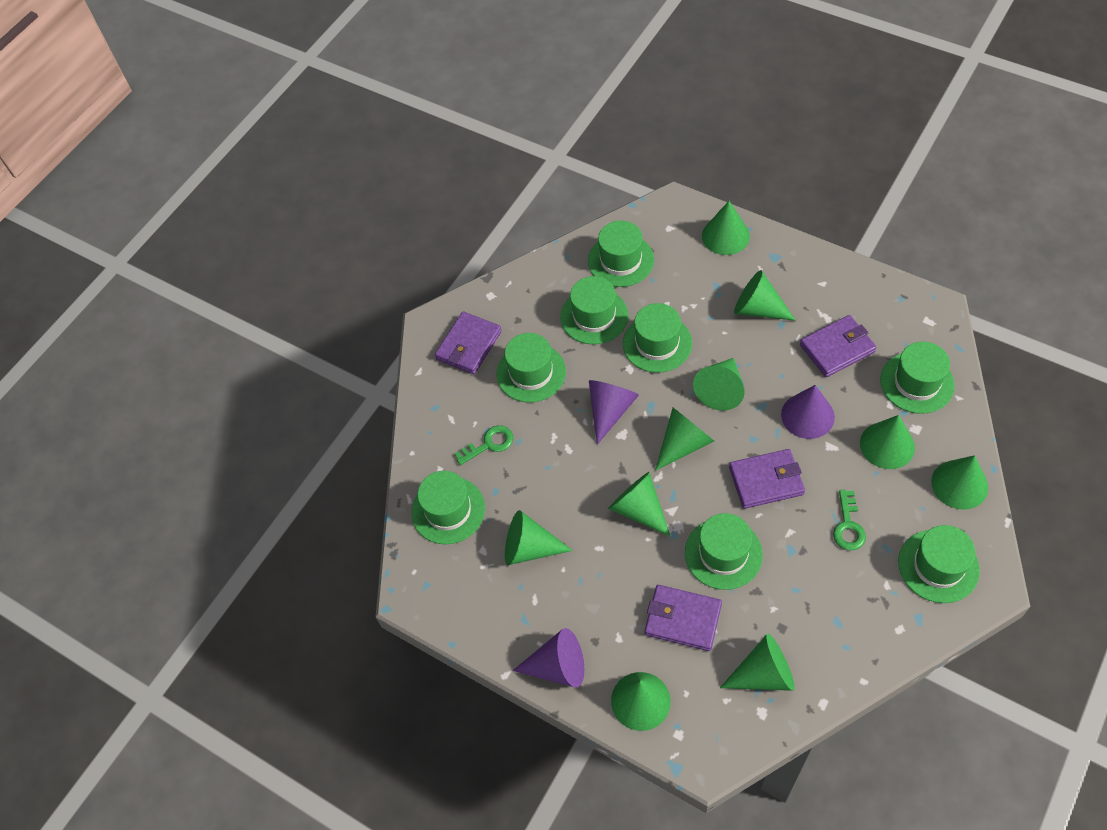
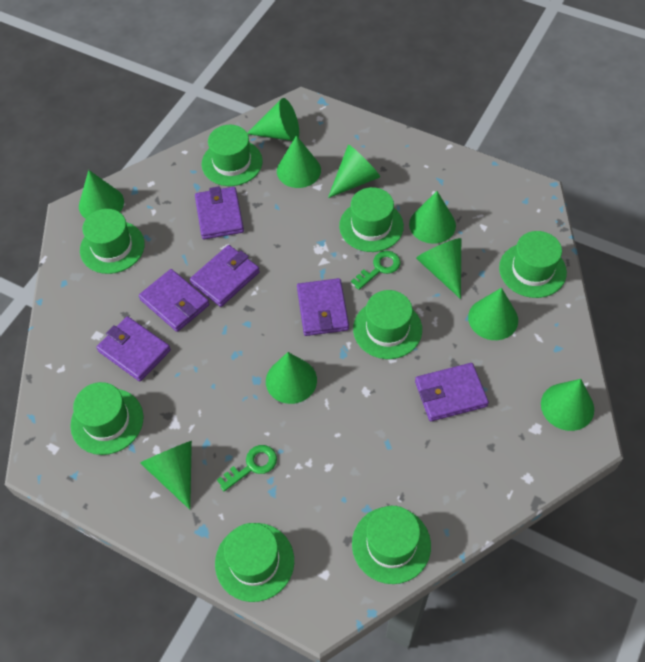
purple cone: [513,628,584,688] [589,380,639,445] [781,385,835,439] = 3 -> none = 0
purple wallet: [435,312,502,374] [645,585,722,651] [729,449,805,509] [800,315,877,377] = 4 -> [96,316,171,381] [139,269,209,332] [190,245,260,307] [195,186,244,239] [297,278,349,336] [415,363,489,421] = 6

